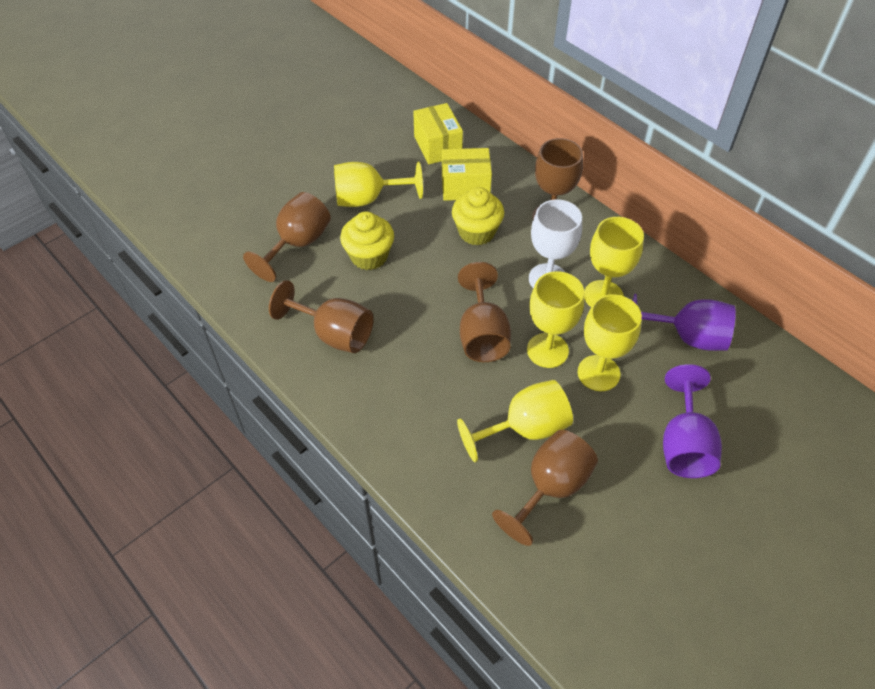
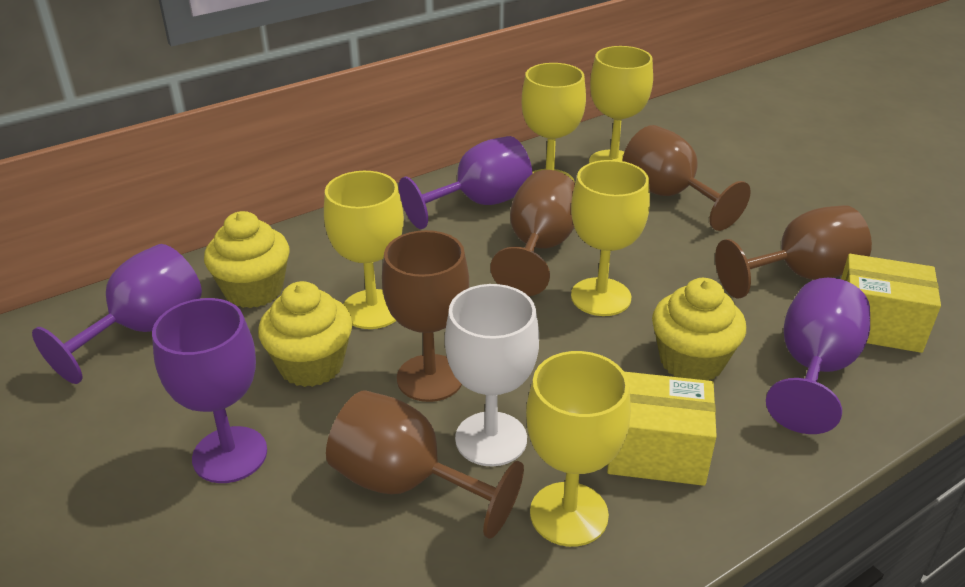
purple goblet: [633,294,736,351] [663,364,722,478] = 2 -> [32,244,202,384] [152,298,267,483] [399,136,533,229] [766,278,870,434] = 4
yellow cupcake: [340,211,394,270] [452,187,504,246] = 2 -> [204,211,290,308] [258,281,353,387] [652,278,746,380] = 3

